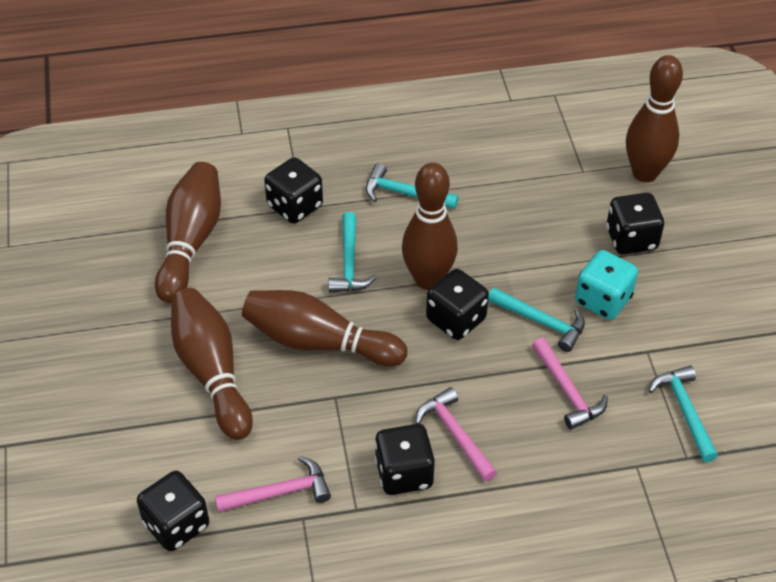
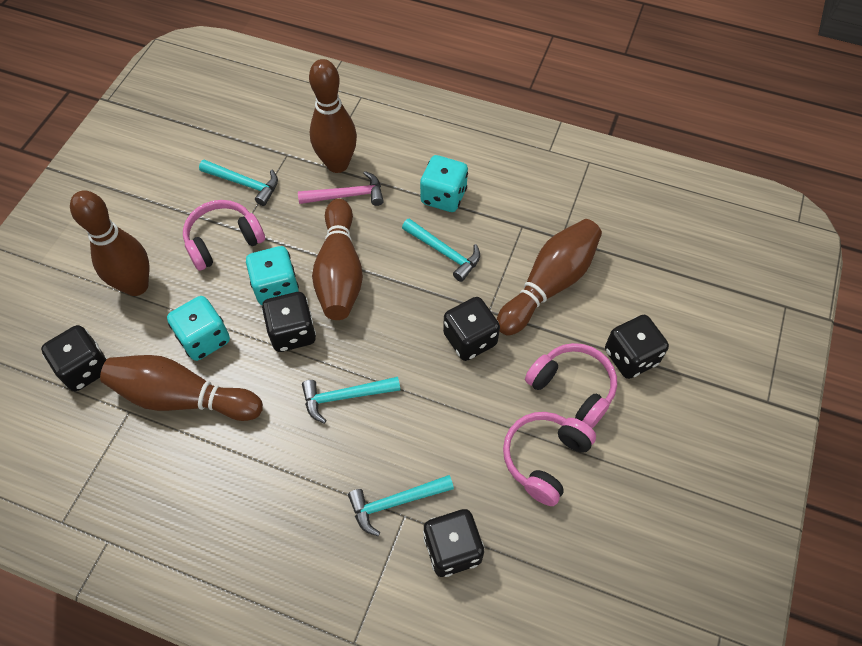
pink hammer: [215,456,331,513] [416,387,497,482] [532,338,608,430] = 3 -> [298,171,384,206] = 1
pink headphones: none = 0 -> [183,200,265,271] [503,412,596,506] [525,343,617,428] = 3
turquoise dice: [575,250,638,320] = 1 -> [167,296,230,361] [246,246,299,305] [420,155,468,212] = 3

